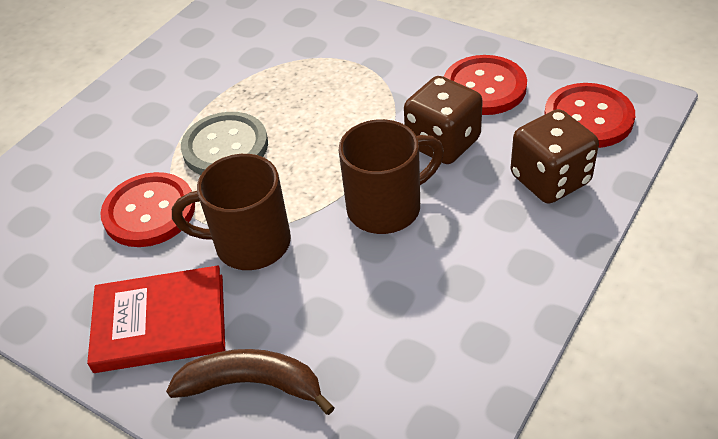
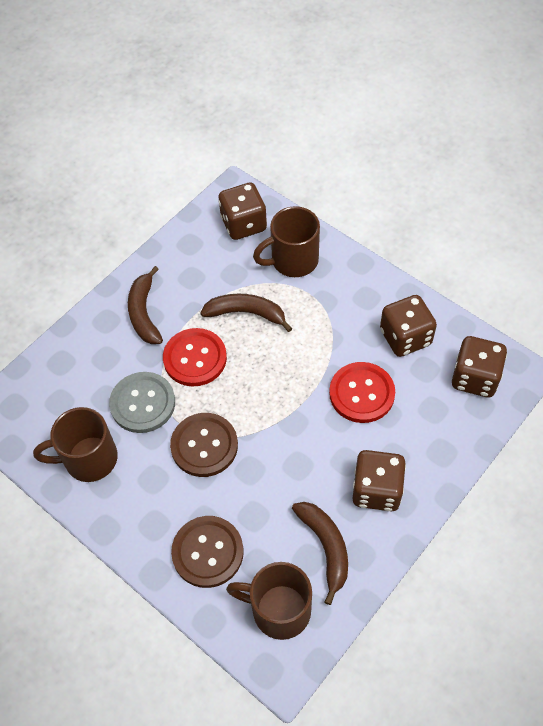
brown banana: [166,349,335,415] = 1 -> [128,266,163,344] [201,294,292,332] [292,502,348,605] = 3
brown button: none = 0 -> [170,413,238,477] [171,516,244,588] = 2
brown dice: [404,76,483,164] [511,109,599,204] = 2 -> [218,183,267,240] [352,450,406,511] [380,295,437,357] [452,336,507,397] = 4
brown mug: [172,154,291,270] [339,119,444,234] = 2 -> [33,407,118,482] [226,562,312,640] [253,206,320,277] = 3
red book: [87,265,225,373] = 1 -> none = 0
red button: [100,172,195,247] [444,55,527,115] [544,83,635,148] = 3 -> [163,328,227,386] [329,362,395,423] = 2

